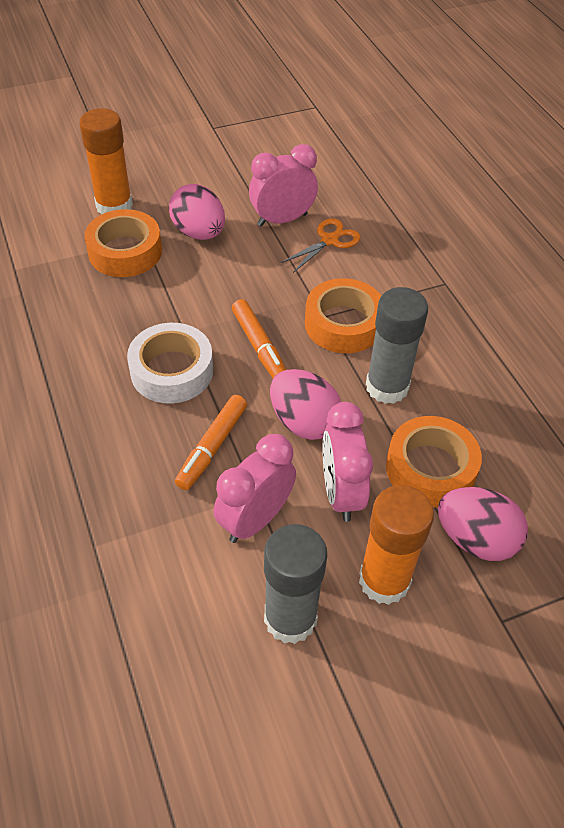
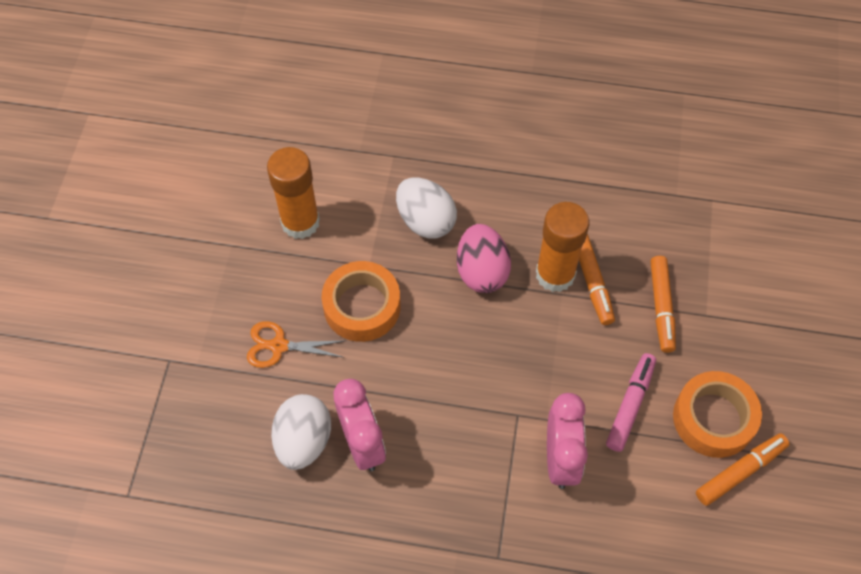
grey glue stick: [264,524,327,644] [366,287,428,404] = 2 -> none = 0
orange marker: [175,395,247,490] [232,299,286,378] = 2 -> [579,234,615,325] [650,256,676,353] [696,433,789,506] = 3
orange tape: [84,209,162,277] [305,278,381,353] [386,416,482,508] = 3 -> [322,261,401,342] [673,371,762,458] = 2
pink clock: [214,434,296,543] [249,144,318,227] [323,402,373,522] = 3 -> [333,379,386,471] [547,393,588,489] = 2
pink egg: [169,184,225,240] [270,369,341,440] [438,487,528,561] = 3 -> [457,224,511,293] = 1
pink marker: none = 0 -> [606,353,656,452] = 1
white egg: none = 0 -> [271,394,331,470] [396,177,457,239] = 2
white tape: [127,323,213,404] = 1 -> none = 0

